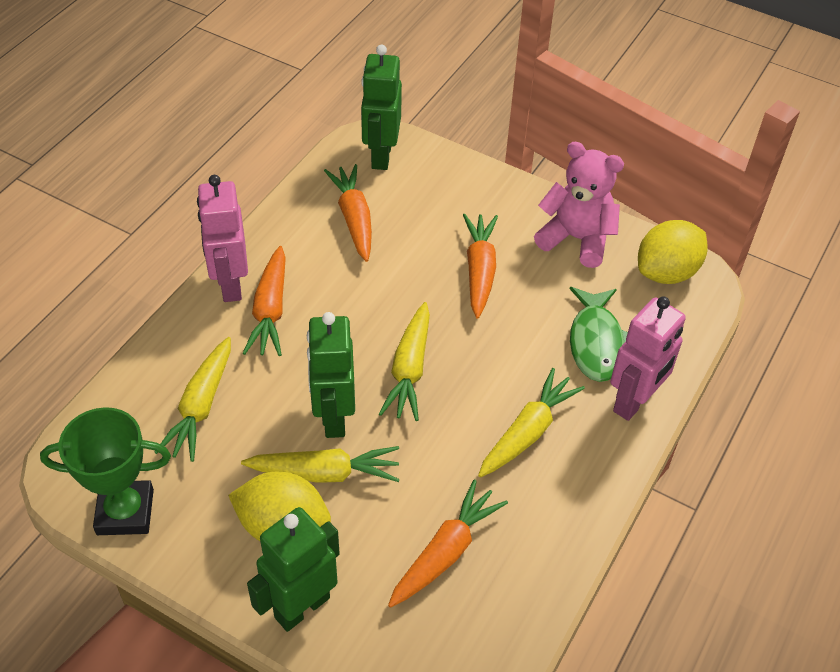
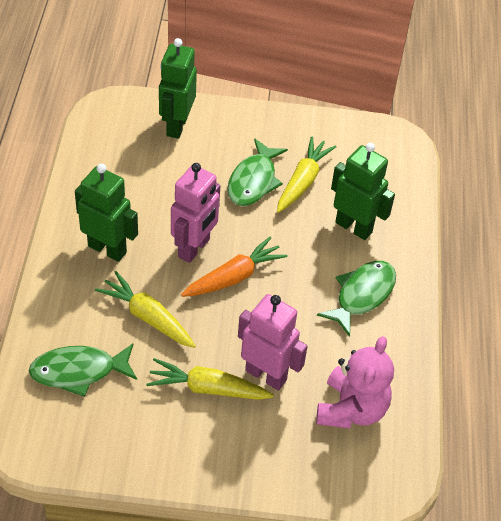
green fish: [570,287,628,382] = 1 -> [29,344,137,397] [228,138,288,206] [317,261,396,337] = 3
green trophy: [40,407,171,535] = 1 -> none = 0
orange carrot: [243,246,286,356] [324,164,372,262] [388,480,508,608] [463,214,498,319] = 4 -> [181,236,288,297] = 1
yellow carrot: [155,337,231,462] [241,446,400,483] [379,302,430,421] [478,368,585,477] = 4 -> [95,271,195,348] [146,358,274,400] [277,136,337,213] = 3
yellow lemon: [228,472,331,541] [638,220,707,284] = 2 -> none = 0

